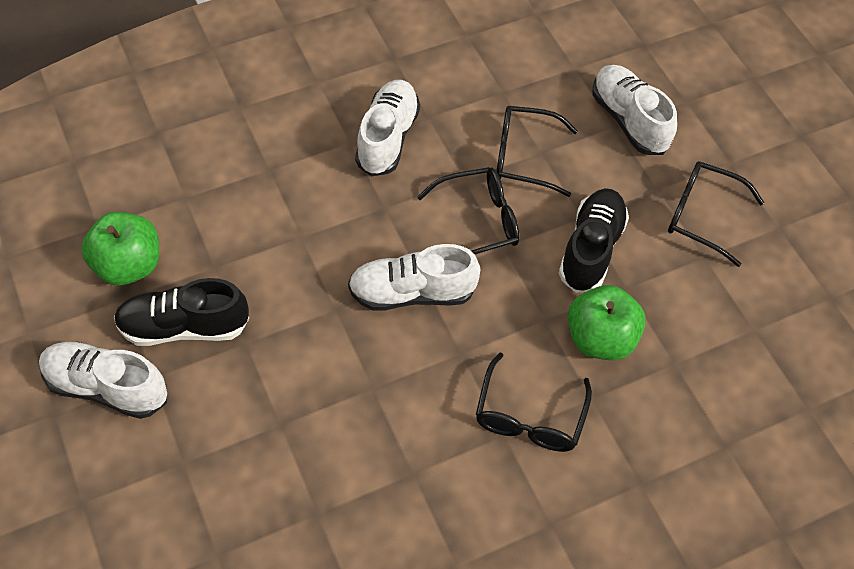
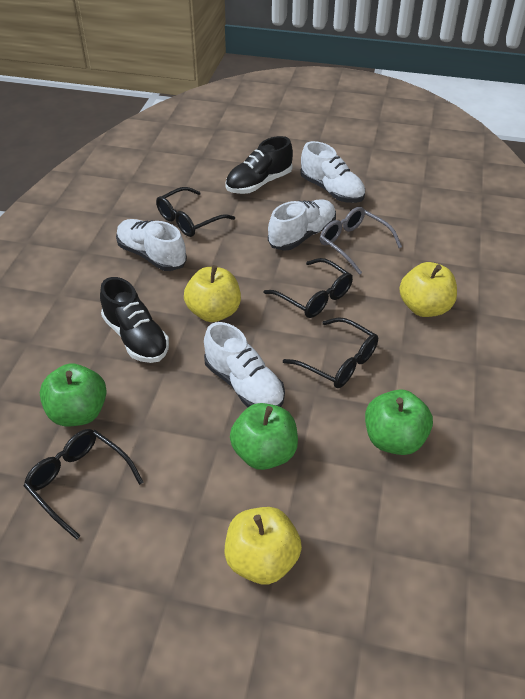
green apple: [81,212,159,286] [568,285,646,360] = 2 -> [40,363,107,426] [230,403,298,470] [365,389,433,455] = 3
grey glasses: none = 0 -> [320,207,402,275] = 1
yellow apple: none = 0 -> [184,265,241,322] [225,507,302,584] [399,262,457,317] = 3

